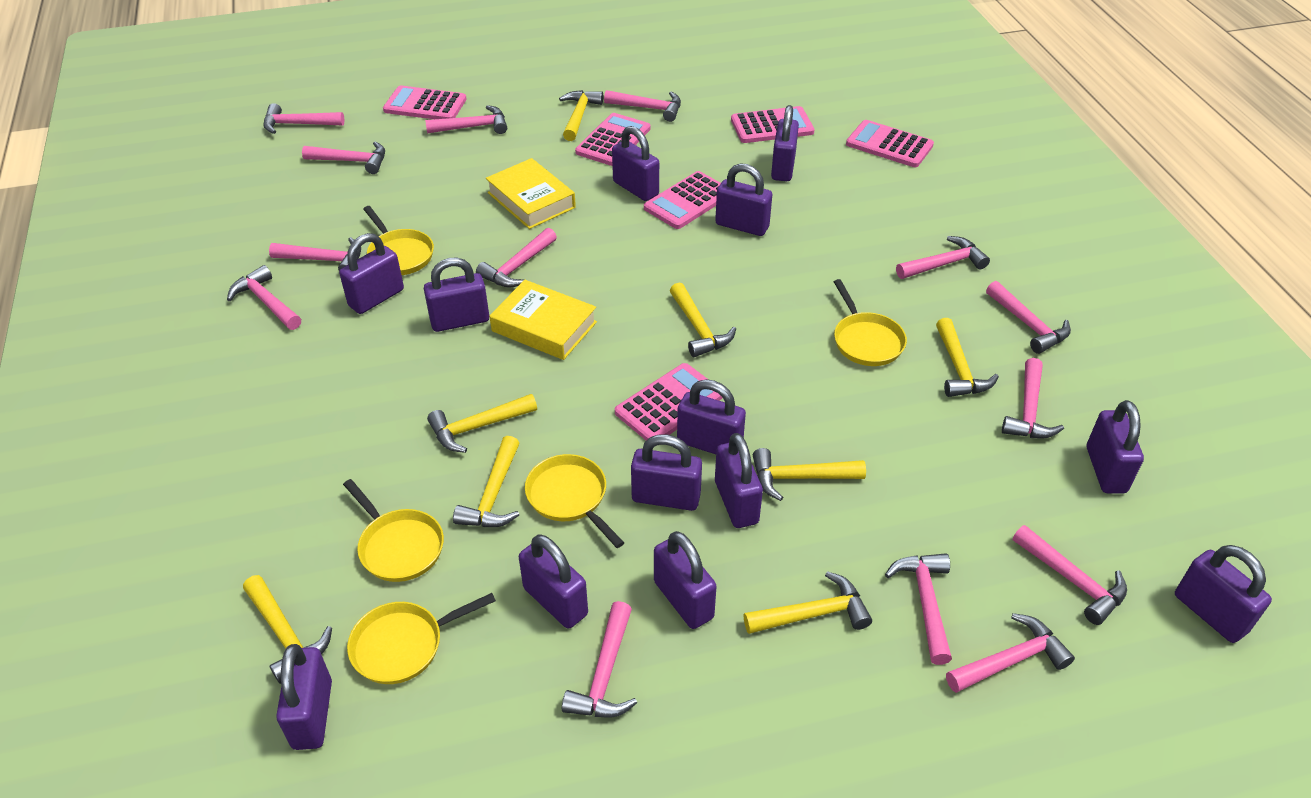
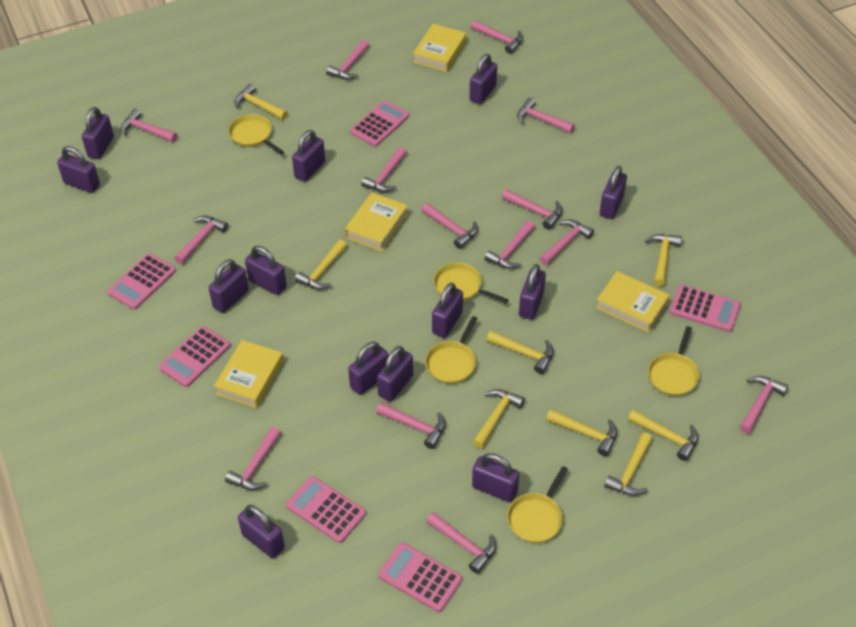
yellow book: [486,158,576,229] [490,280,597,360] = 2 -> [214,340,284,408] [345,192,408,252] [413,24,466,72] [596,271,670,333] = 4

